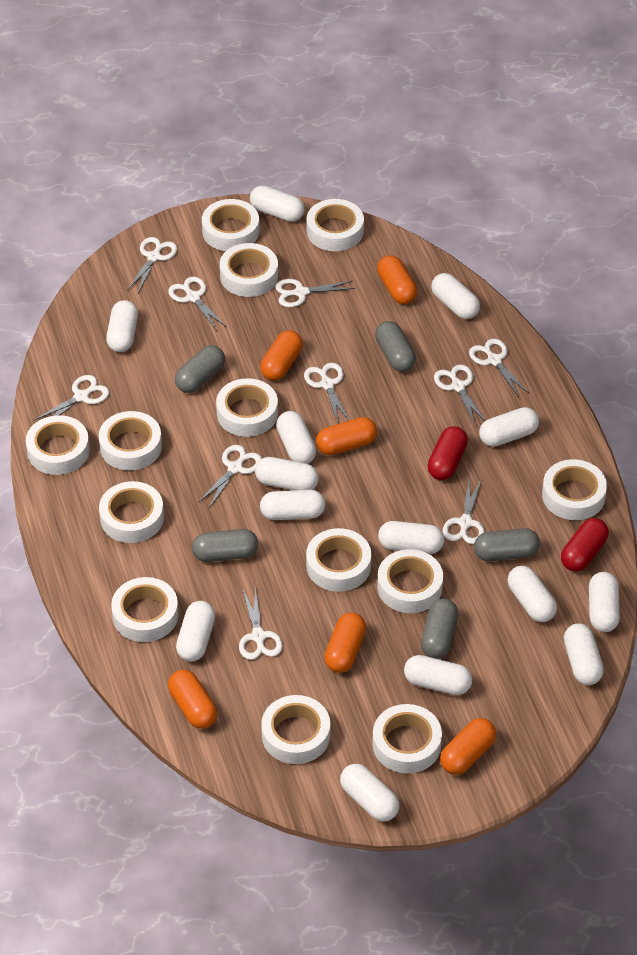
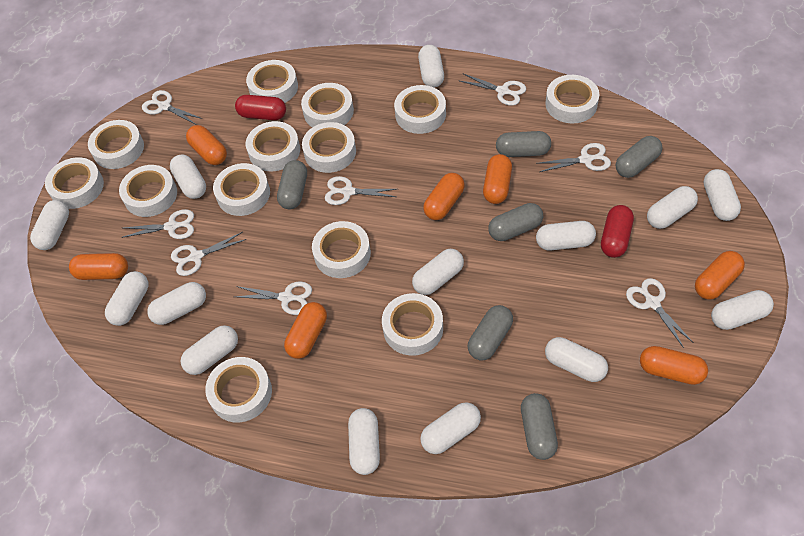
grey capsule: [175,345,225,393] [192,529,258,562] [375,321,416,372] [421,598,458,659] [474,528,540,561] = 5 -> [277,160,307,209] [468,305,513,361] [488,203,543,241] [496,131,551,157] [521,393,558,460] [616,136,662,178] = 6
orange capsule: [168,670,217,729] [260,330,303,381] [316,417,377,455] [324,613,366,673] [377,255,417,304] [440,718,496,775] = 6 -> [69,253,128,280] [186,125,227,165] [284,302,327,359] [423,173,465,220] [483,154,512,204] [640,346,708,385] [695,251,745,300] = 7
white scissors: [33,375,109,421] [127,237,177,293] [168,276,227,331] [199,445,262,508] [239,586,283,660] [275,279,355,307] [304,363,349,423] [434,364,485,427] [443,479,485,544] [469,339,529,397] = 10 -> [121,209,194,239] [142,90,203,124] [171,232,246,276] [235,281,312,315] [325,176,397,205] [460,74,526,106] [536,143,611,172] [626,278,694,348] = 8

